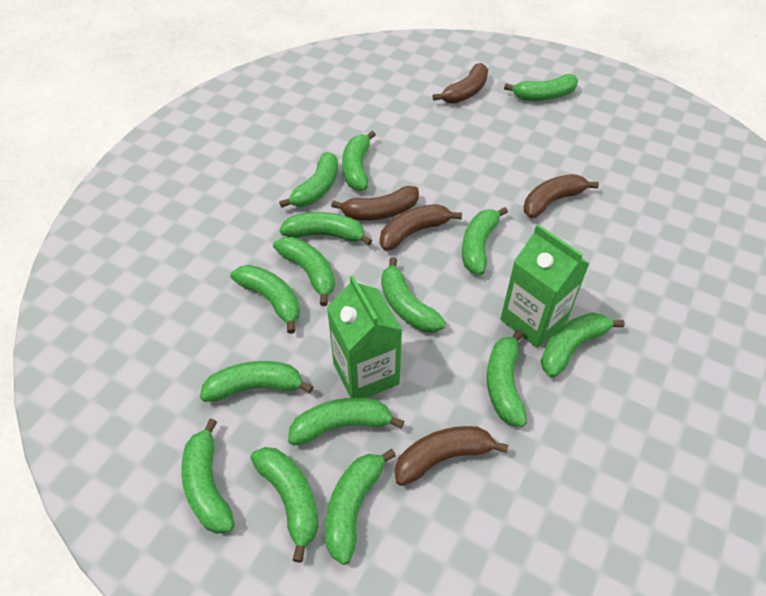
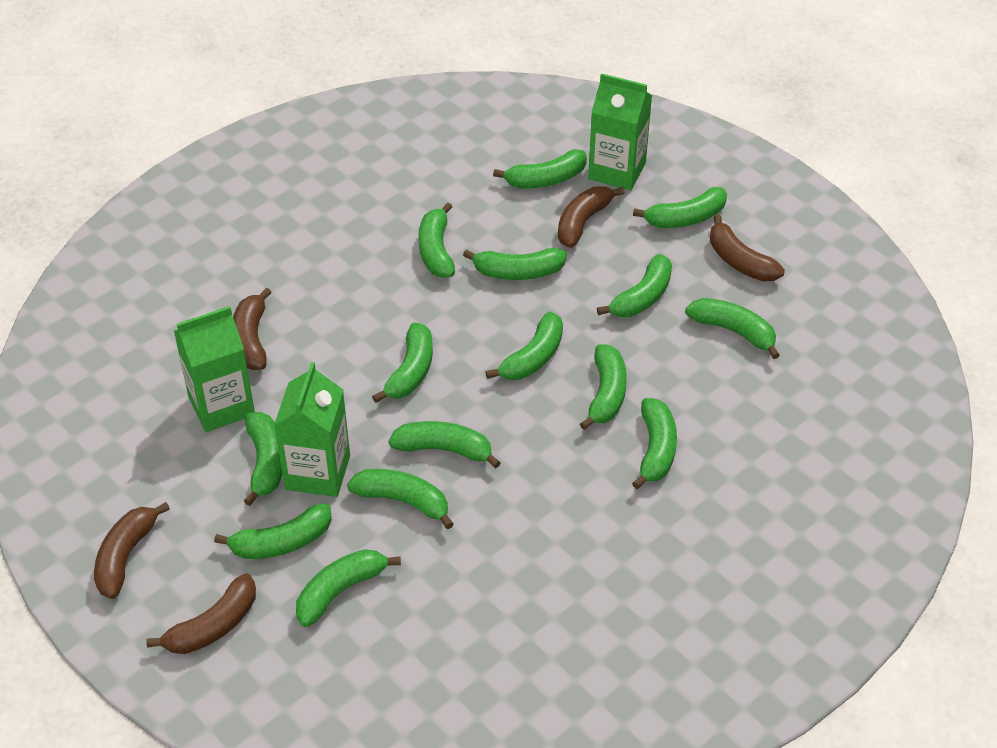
green carton: [327,275,402,398] [500,224,590,348] = 2 -> [174,306,255,432] [274,362,350,497] [588,73,652,190] = 3

